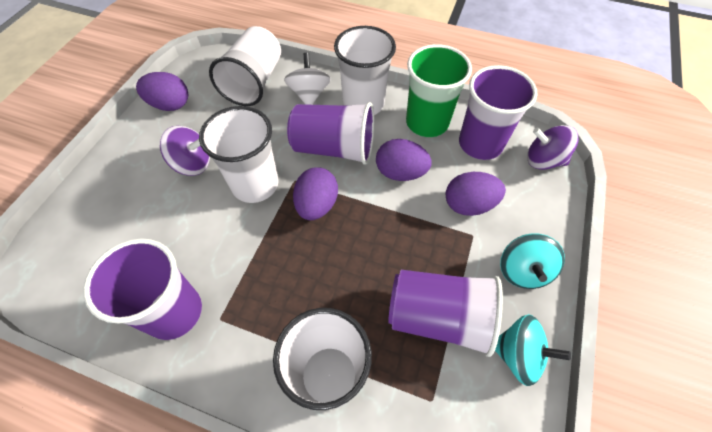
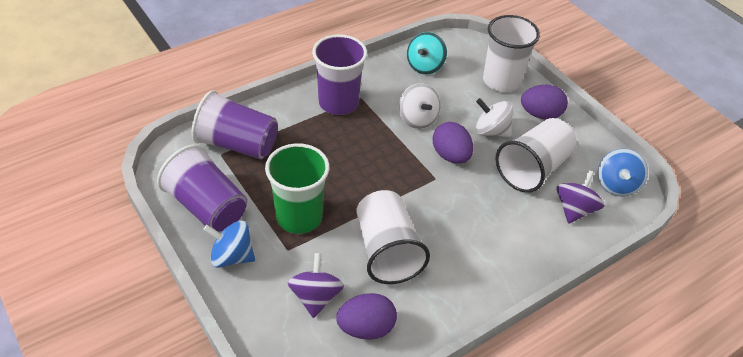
blue spinning top: none = 0 -> [203,220,255,268] [598,149,648,197] = 2
purple cup: [83,238,202,340] [287,102,374,165] [388,270,503,357] [459,65,537,160] = 4 -> [157,144,247,232] [192,90,278,159] [312,34,367,115] = 3
purple egg: [136,72,188,111] [293,167,338,220] [376,139,432,181] [446,172,506,216] = 4 -> [336,293,397,340] [433,122,473,164] [521,85,568,119] = 3
turquoise spinning top: [495,314,571,386] [500,233,565,289] = 2 -> [407,32,447,74] = 1
white cup: [199,106,279,203] [209,26,281,106] [273,308,372,410] [334,26,396,115] = 4 -> [356,190,430,284] [483,15,540,92] [496,118,576,193] = 3
white spinning top: [284,53,331,105] = 1 -> [399,83,441,129] [475,98,513,137] = 2

